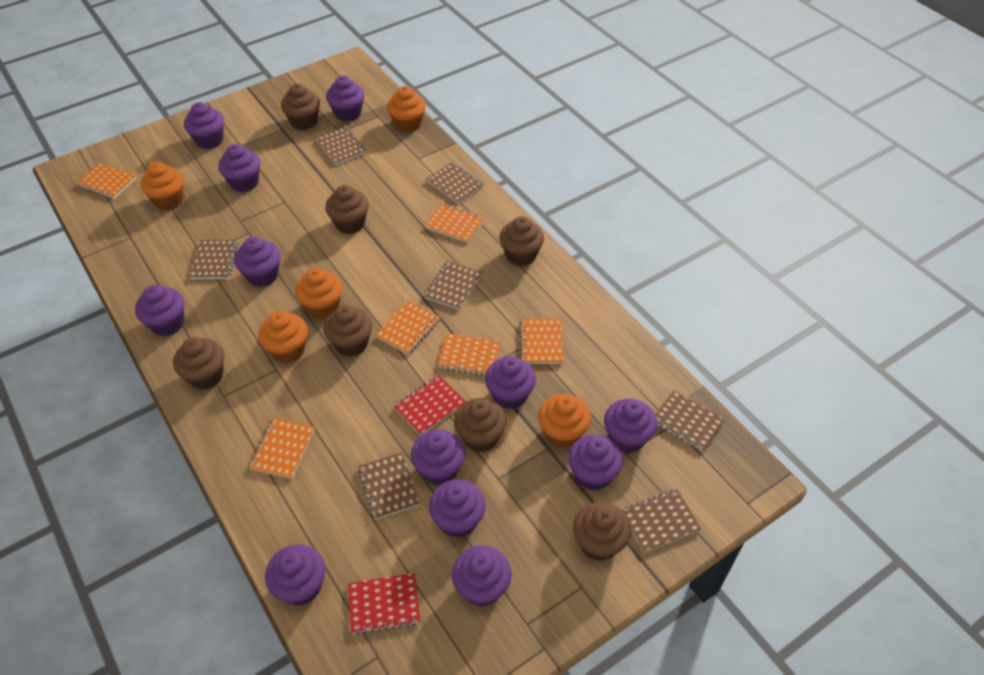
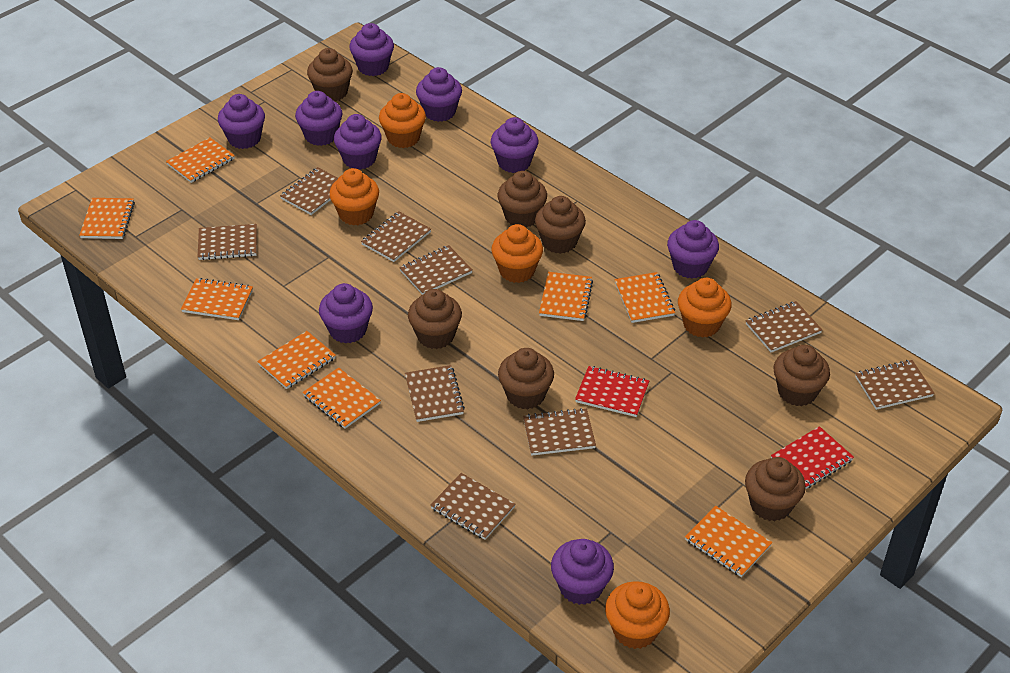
brown notebook: [190,240,238,279] [315,127,366,165] [358,452,420,520] [424,261,482,310] [426,163,484,204] [622,489,701,553] [655,390,725,452] = 7 -> [198,224,257,260] [280,167,338,215] [361,212,431,262] [399,245,472,295] [405,365,465,422] [430,473,515,540] [523,408,596,456] [746,301,822,352] [855,360,935,410] = 9
orange notebook: [76,163,137,199] [249,418,315,479] [375,301,440,355] [425,203,485,243] [438,333,501,375] [519,319,564,364] = 6 -> [79,198,135,239] [166,138,235,183] [181,278,253,320] [257,331,336,389] [303,367,381,429] [539,272,593,321] [614,272,675,323] [685,506,772,577] = 8
purple cupcake: [135,285,184,336] [184,102,224,149] [218,144,260,192] [234,237,281,287] [265,544,325,606] [326,76,365,122] [411,429,465,485] [429,480,486,538] [452,545,512,607] [485,357,536,409] [568,435,623,491] [604,399,657,453] = 12 -> [218,94,265,149] [295,91,342,146] [319,283,373,344] [334,114,382,169] [349,23,394,76] [416,67,462,122] [491,117,538,173] [551,539,614,605] [667,220,719,279] = 9

